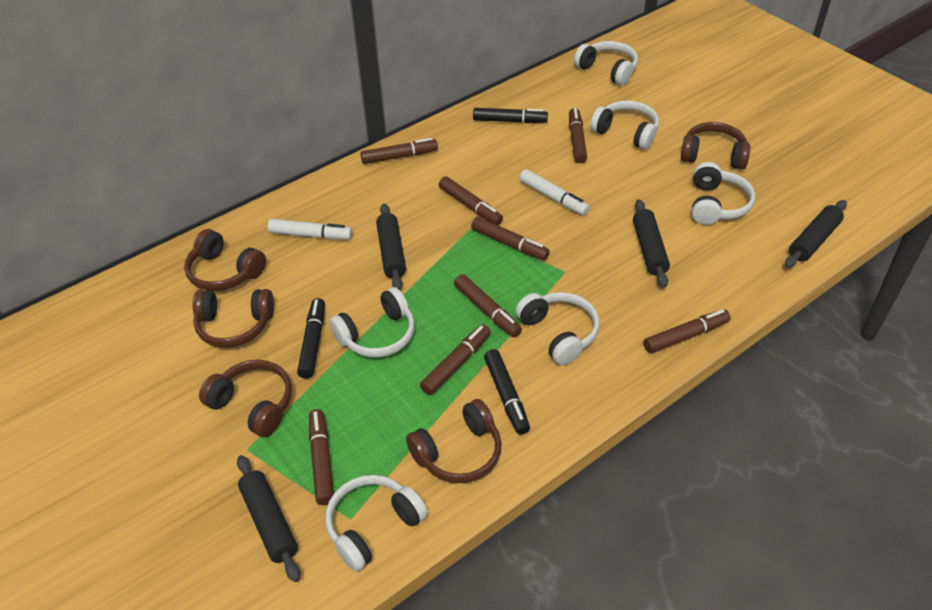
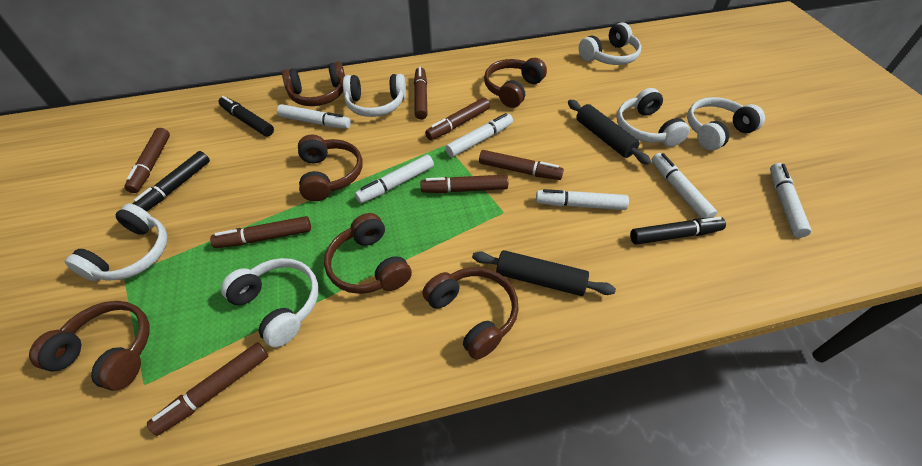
black rolling pin: [237,455,300,582] [376,204,406,290] [633,200,670,288] [785,200,847,268] = 4 -> [472,250,616,296] [568,100,651,165] = 2
brown headphones: [184,229,266,291] [193,289,274,348] [199,360,292,437] [406,399,502,483] [681,122,751,169] = 5 -> [29,301,149,391] [282,62,345,106] [298,135,363,201] [324,213,412,294] [423,267,519,360] [484,58,547,108] = 6
brown marker: [309,409,334,505] [360,138,438,164] [420,324,491,395] [439,176,503,225] [454,274,522,337] [471,217,550,260] [569,108,587,163] [644,309,731,354] = 8 -> [124,128,170,193] [147,342,268,436] [210,216,311,248] [414,67,427,120] [420,175,508,193] [425,98,490,140] [479,150,564,180] = 7
white marker: [268,219,352,240] [519,169,590,215] = 2 -> [277,104,351,129] [355,155,434,203] [445,113,513,157] [536,189,629,210] [652,153,717,218] [770,163,811,238] = 6

